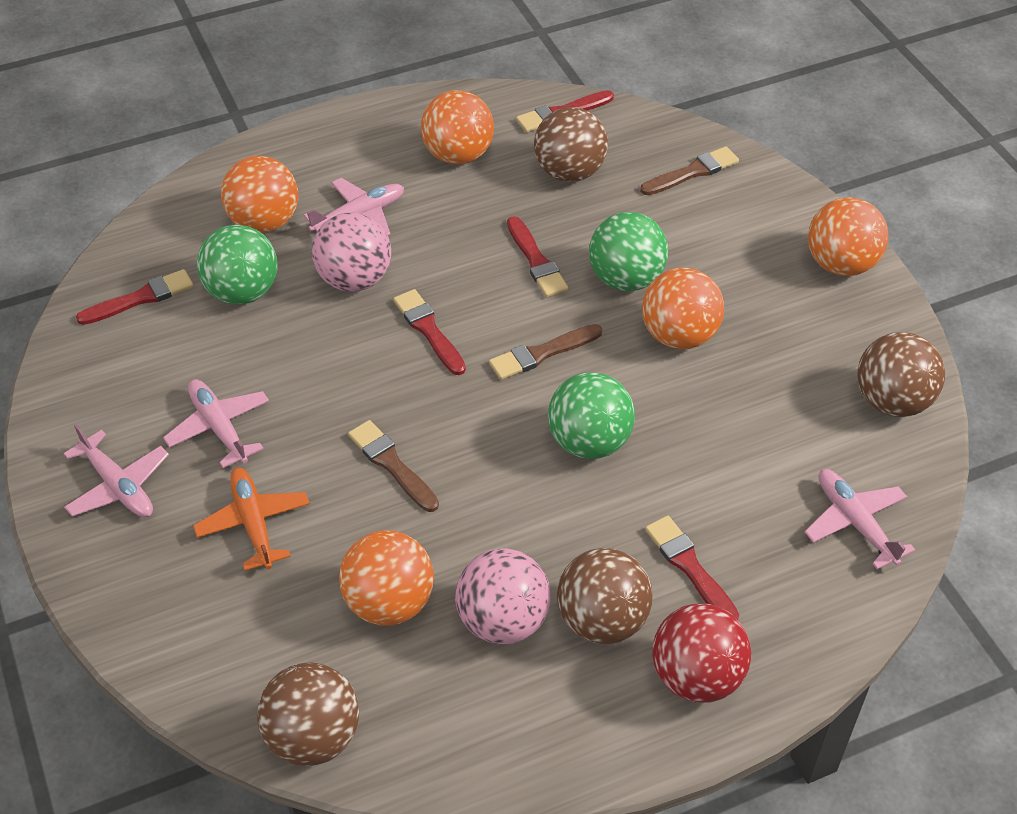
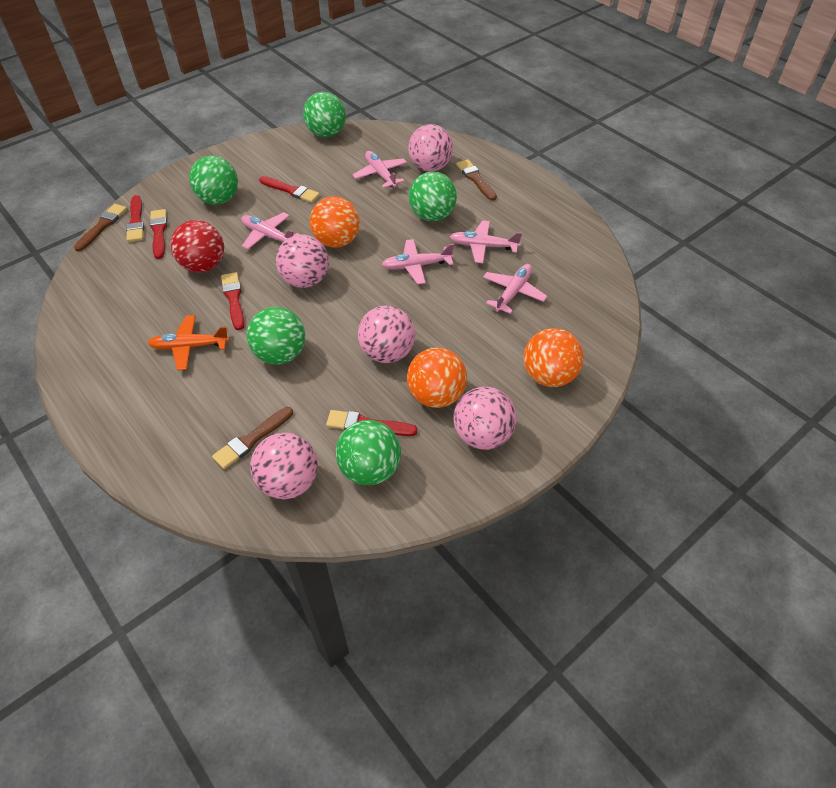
brown ball: [257,663,359,766] [534,107,608,182] [557,548,653,644] [857,332,945,417] = 4 -> none = 0
green ball: [197,225,278,305] [548,372,635,459] [589,212,668,291] = 3 -> [189,155,238,205] [247,307,305,365] [303,92,346,137] [336,420,401,485] [409,171,457,221] = 5
orange ball: [221,156,298,233] [339,530,434,625] [421,90,494,165] [642,268,724,349] [808,197,888,276] = 5 -> [310,196,360,248] [407,348,467,408] [523,328,584,387] = 3
pink ball: [312,212,391,292] [455,548,551,644] = 2 -> [250,433,318,499] [276,235,329,288] [358,306,415,363] [408,124,453,172] [453,387,517,450] = 5
pink plane: [63,424,169,517] [163,379,269,468] [304,178,404,235] [805,469,915,569] = 4 -> [241,212,301,249] [352,151,407,188] [382,239,454,284] [450,220,522,263] [483,264,547,314] = 5

